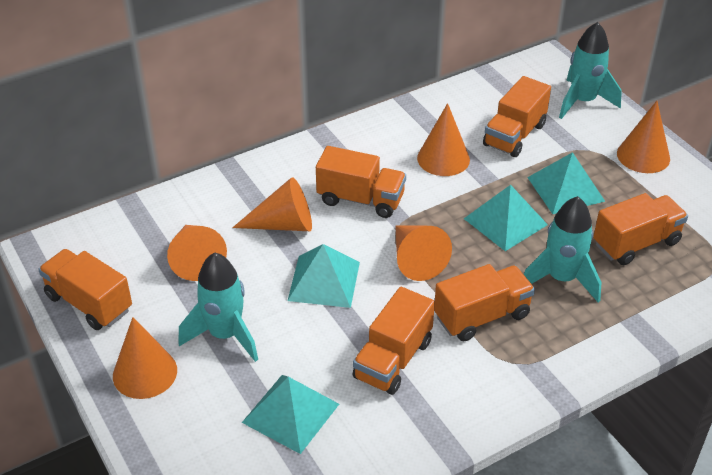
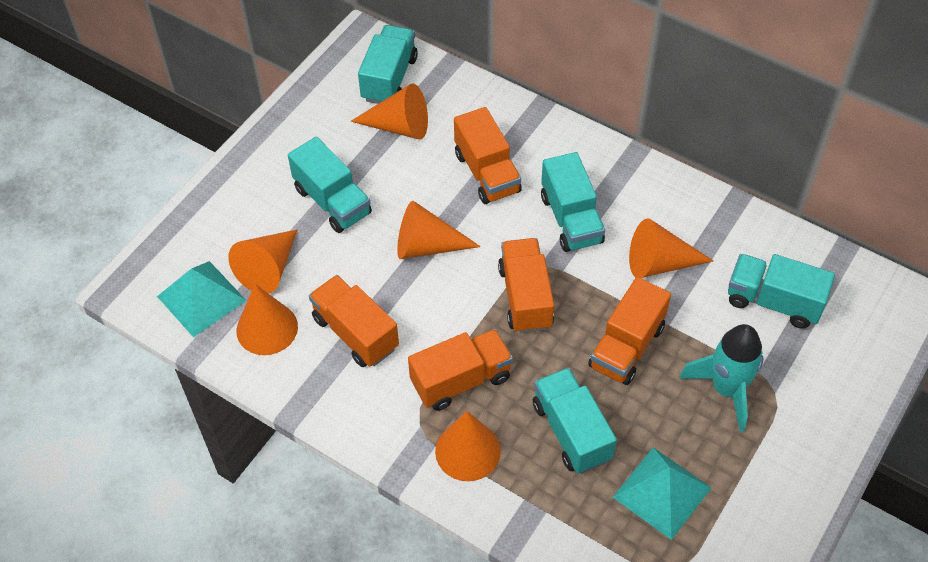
orange truck: [38,249,132,330] [316,146,406,218] [353,287,435,395] [434,264,535,341] [483,76,551,157] [593,193,688,265] = 6 -> [309,275,399,367] [408,329,513,411] [454,107,522,204] [498,238,554,333] [588,277,671,385] = 5
turquoise pyramid: [242,375,339,454] [287,244,360,308] [464,185,548,251] [527,152,605,214] = 4 -> [157,261,247,337] [613,447,711,540] = 2
turquoise rocket: [178,252,258,362] [524,196,602,302] [559,22,622,119] = 3 -> [679,324,763,432] = 1
turquoise truck: none = 0 -> [288,137,372,233] [358,25,418,104] [533,368,617,474] [541,152,605,252] [728,254,835,329] = 5

